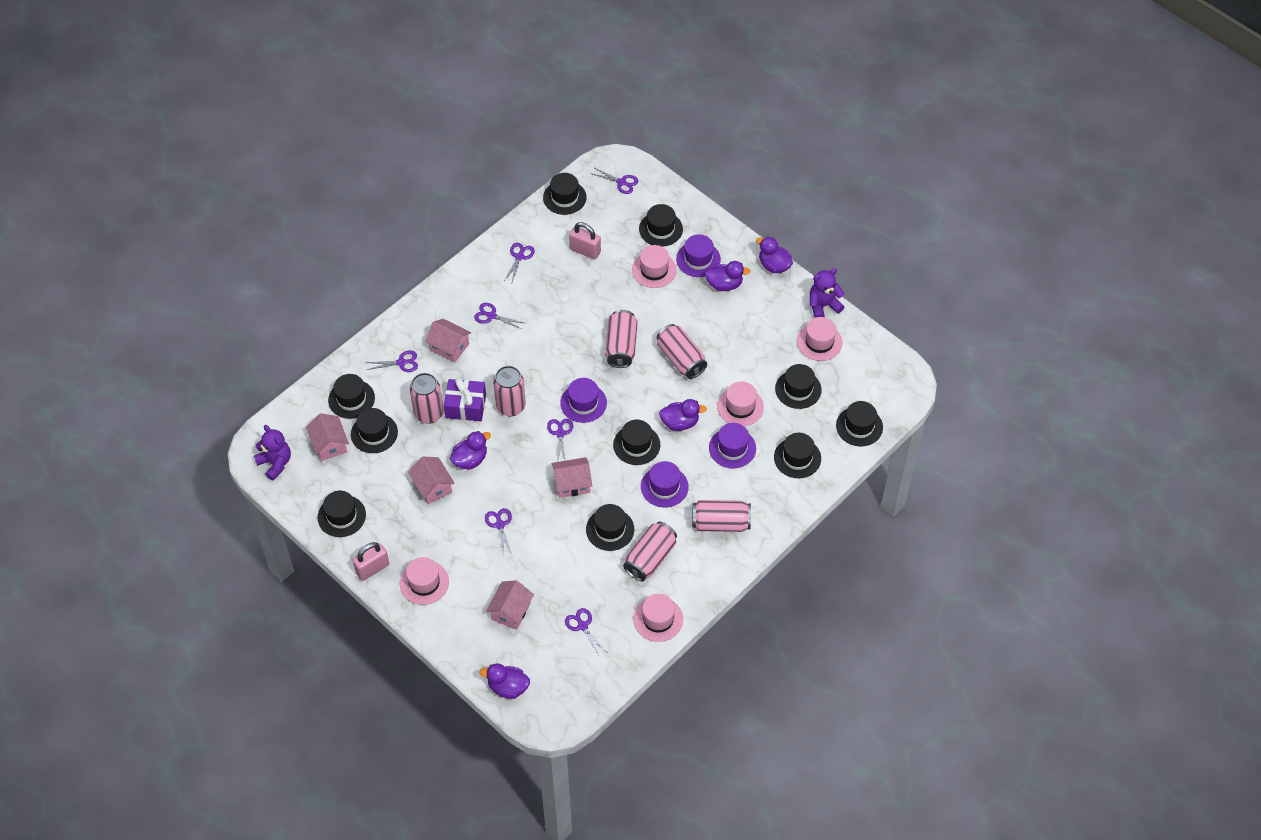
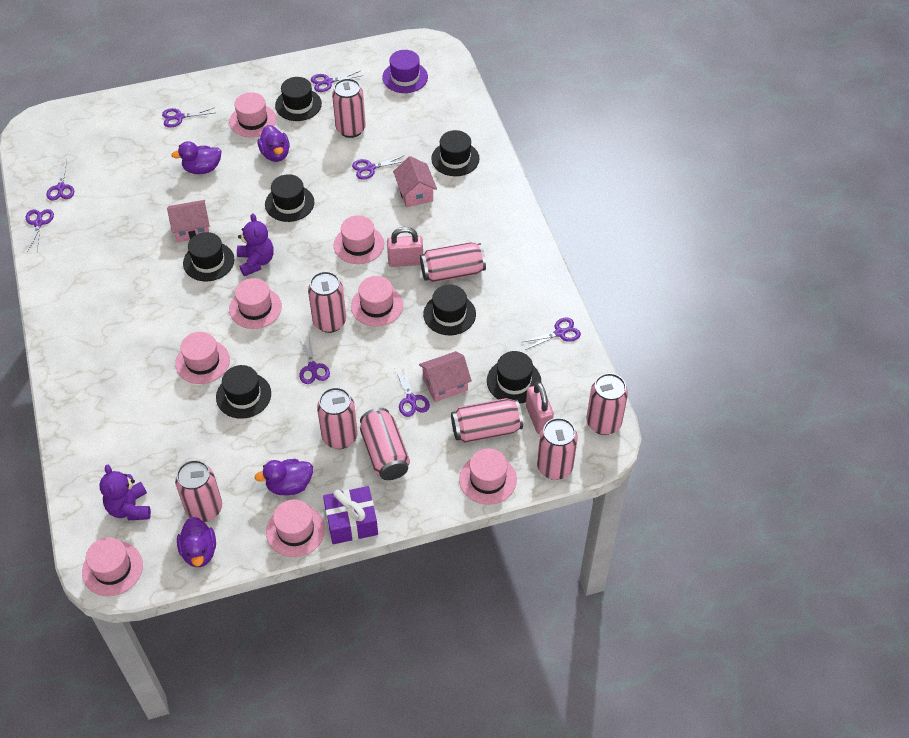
black hat: [318,491,366,537] [328,374,375,419] [351,408,398,453] [543,173,587,215] [586,504,634,551] [613,420,660,465] [639,204,683,247] [774,433,821,478] [775,364,822,409] [836,401,883,446] = 10 -> [183,232,234,281] [216,365,271,419] [265,174,314,222] [275,77,322,121] [423,284,476,335] [431,130,479,176] [487,351,541,404] = 7
pink can: [410,373,444,424] [493,366,526,417] [605,310,638,368] [623,522,677,581] [657,324,707,379] [692,500,751,532] = 6 -> [175,460,222,522] [308,271,346,333] [317,387,358,449] [332,78,366,138] [360,408,410,480] [420,242,486,283] [451,398,523,443] [537,418,578,480] [587,373,628,435] = 9
pink hat: [400,557,449,605] [632,245,677,288] [633,594,683,642] [717,381,764,426] [797,317,843,361] = 5 -> [82,537,143,596] [175,332,230,384] [229,92,276,137] [229,278,282,329] [266,499,325,557] [334,215,384,264] [351,276,403,327] [459,448,517,505] = 8
pink house: [306,413,349,461] [408,456,455,504] [425,319,471,362] [486,580,534,630] [552,457,592,498] = 5 -> [167,200,210,242] [393,156,437,207] [419,351,472,402] = 3
purple duck: [450,431,491,470] [479,664,530,699] [659,399,707,431] [705,261,751,291] [756,236,793,273] = 5 -> [171,141,221,174] [177,517,216,567] [255,459,313,495] [258,125,290,162] = 4
purple hat: [560,378,607,423] [641,461,689,507] [676,234,721,277] [709,423,756,468] = 4 -> [382,50,428,93] = 1
purple scissors: [366,351,418,372] [474,303,524,329] [485,508,512,556] [504,243,535,282] [547,419,573,462] [565,608,607,657] [590,168,638,194] = 7 -> [26,209,54,251] [46,160,74,201] [162,108,214,128] [299,335,330,384] [311,71,363,92] [352,155,405,180] [394,365,430,417] [523,318,581,350] = 8

